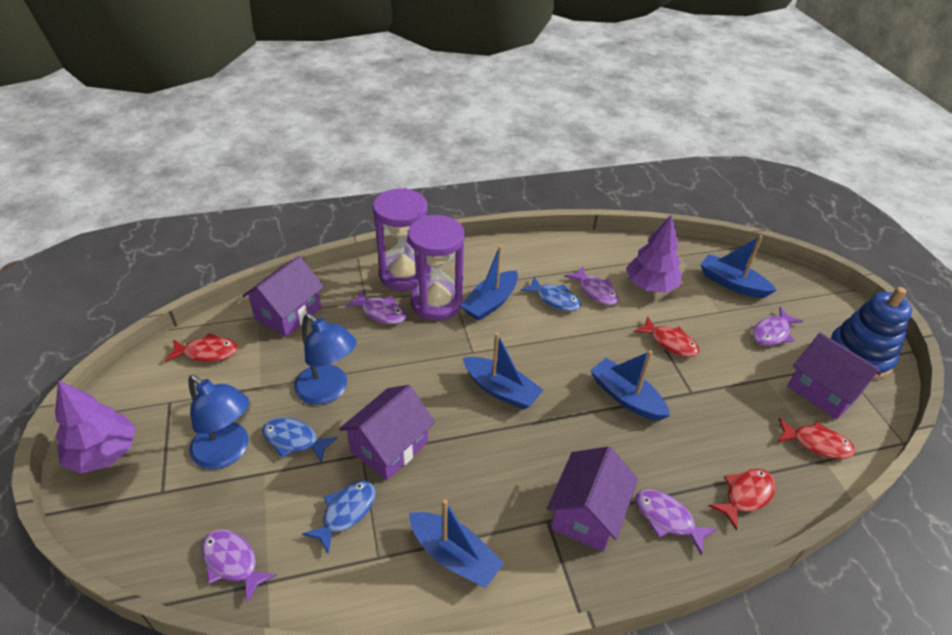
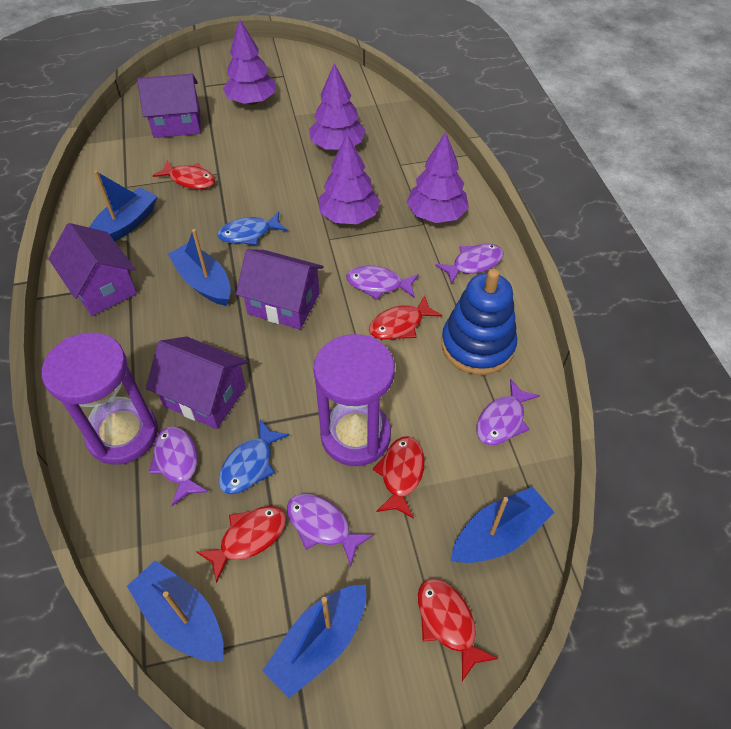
blue fish: [262,417,338,463] [302,481,376,554] [520,276,581,311] = 3 -> [218,212,287,245] [218,419,289,494] = 2
blue lamp: [188,375,249,469] [294,314,357,405] = 2 -> none = 0
purple tree: [55,380,136,474] [626,214,682,293] = 2 -> [223,19,276,105] [309,63,366,150] [319,134,380,224] [407,132,469,223] = 4
red fish: [165,333,237,362] [634,316,700,357] [709,469,776,530] [777,418,855,459] = 4 -> [152,161,215,189] [195,506,286,583] [369,295,442,340] [373,436,425,519] [418,578,498,681] = 5

